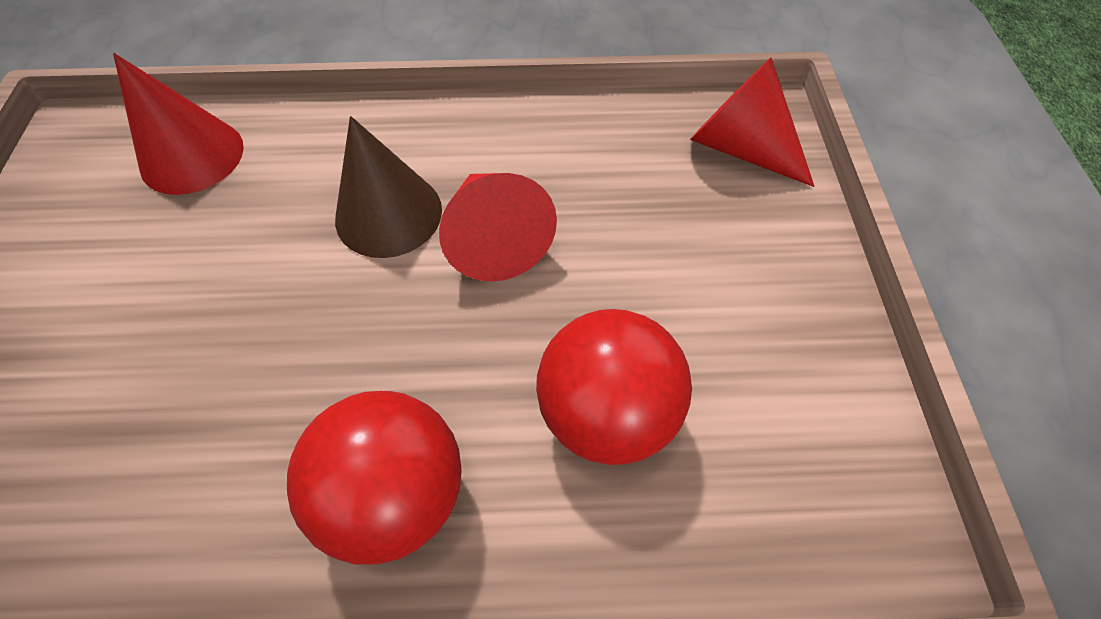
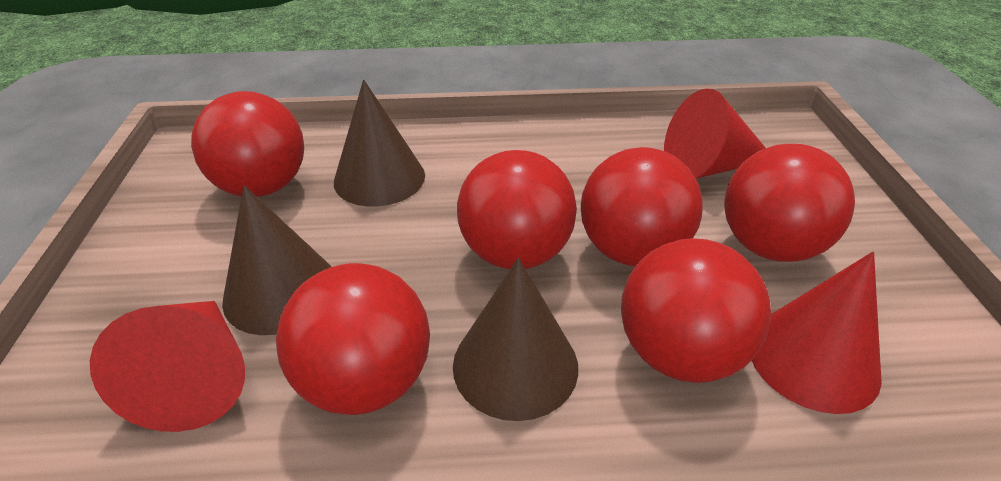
brown cone: [335,116,442,258] = 1 -> [222,185,331,335] [334,80,425,207] [453,258,578,421] = 3
red ball: [287,391,461,565] [536,309,692,465] = 2 -> [191,91,304,197] [276,263,430,415] [457,150,577,269] [581,147,703,266] [621,238,771,383] [724,144,855,262] = 6

